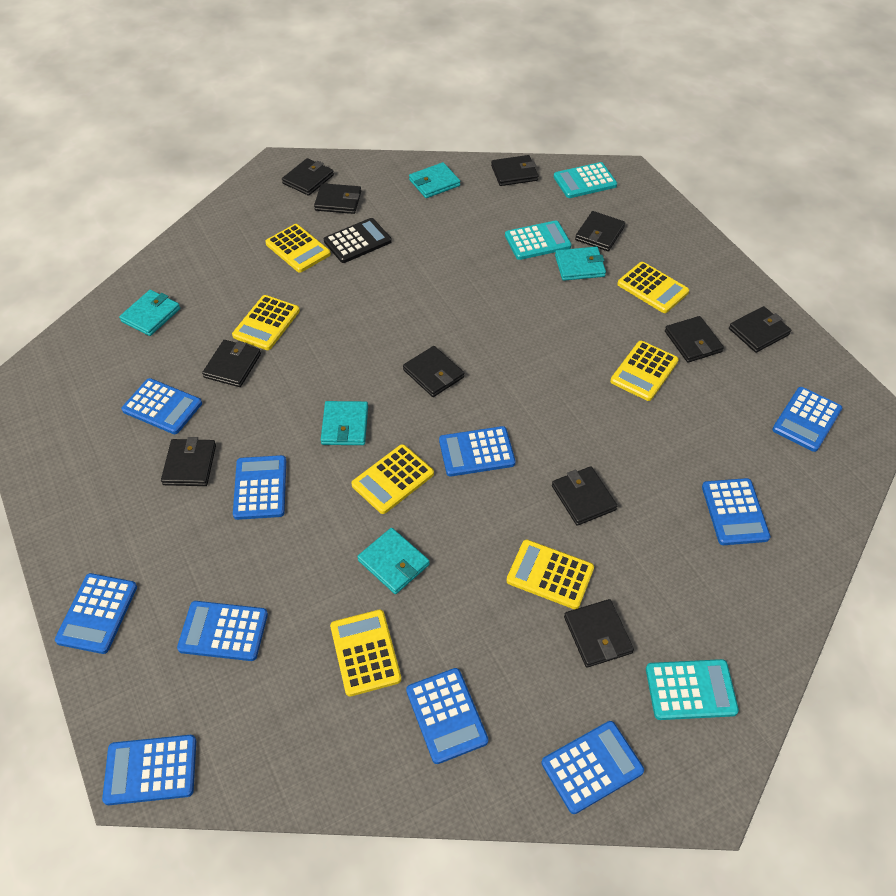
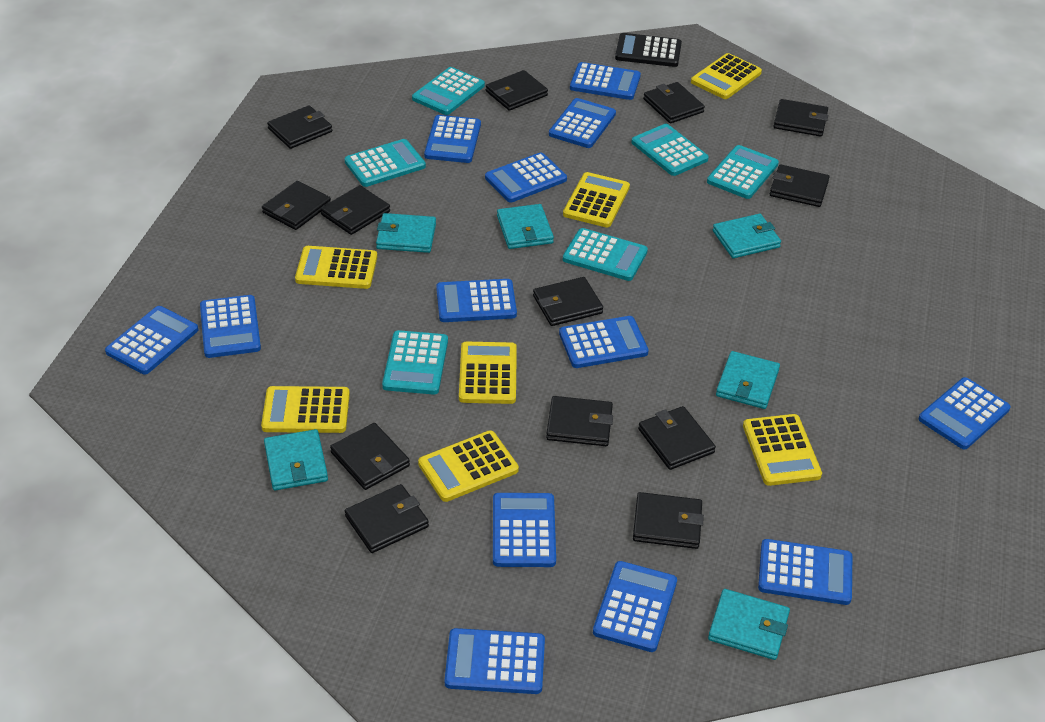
black wallet: [161,437,216,486] [202,340,261,387] [282,158,334,196] [314,183,361,214] [403,346,464,397] [491,155,539,186] [552,466,617,526] [564,599,634,668] [575,211,625,251] [665,316,724,363] [729,306,791,353] = 11 -> [262,181,331,230] [267,105,332,149] [321,185,390,235] [330,423,410,490] [345,484,429,553] [486,70,548,111] [533,277,603,326] [546,396,613,446] [633,492,704,549] [638,406,716,470] [643,82,705,123] [770,165,829,207] [774,99,828,137] = 13
blue calculator: [55,573,137,654] [102,735,196,805] [122,378,202,434] [177,601,268,661] [233,455,286,520] [406,668,489,764] [439,426,516,476] [542,721,644,814] [702,478,770,545] [772,387,842,452] = 10 -> [105,306,198,375] [200,295,261,358] [424,115,481,163] [436,279,517,322] [445,628,545,694] [485,152,567,202] [493,493,556,567] [549,98,616,148] [559,316,649,368] [570,62,641,100] [593,561,677,652] [758,539,852,605] [919,377,1011,449] = 13
turquoise calculator: [505,220,572,260] [554,162,617,198] [646,659,739,720] = 3 -> [345,139,426,187] [382,330,448,395] [412,67,485,115] [563,228,648,281] [631,124,709,176] [707,145,779,199] = 6
turquoise wallet: [119,290,180,336] [321,401,368,445] [357,528,430,594] [409,162,460,198] [555,247,606,281] = 5 -> [264,429,328,490] [376,213,436,253] [497,204,554,249] [708,589,790,660] [713,214,781,258] [716,351,780,409] = 6

